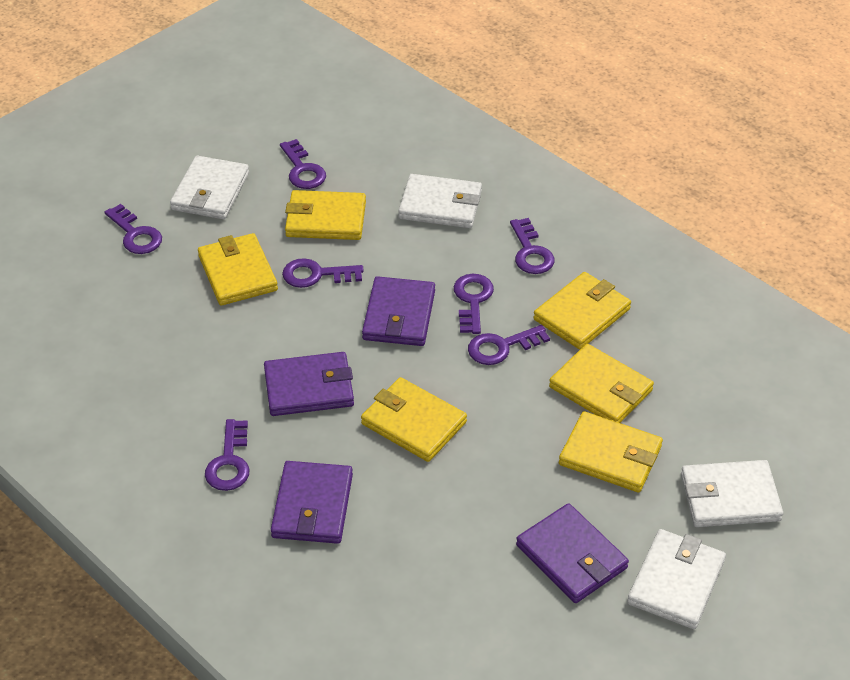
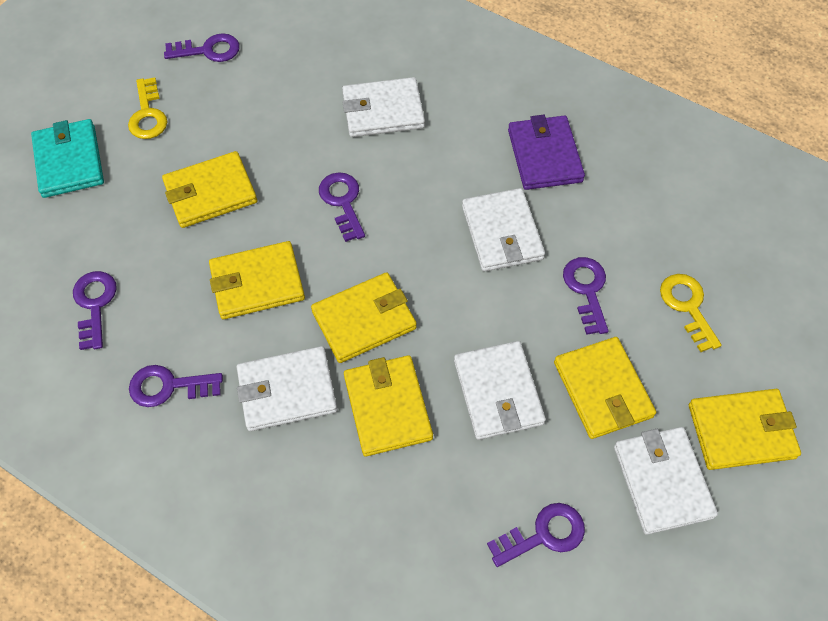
purple key: [104,204,162,254] [205,419,250,491] [280,139,326,189] [282,258,364,288] [454,274,494,334] [468,325,550,365] [510,218,555,274] = 7 -> [73,271,117,350] [129,365,223,407] [164,33,240,62] [319,172,365,242] [487,503,585,567] [563,257,609,335] = 6
purple wallet: [264,352,354,416] [271,461,353,544] [362,276,435,346] [516,503,629,603] = 4 -> [508,115,585,190] = 1
turquoise wallet: none = 0 -> [31,119,104,198] = 1
white wallet: [170,156,249,219] [398,174,482,228] [627,529,726,629] [681,460,783,527] = 4 -> [237,346,337,431] [342,77,425,137] [454,341,546,440] [462,188,545,272] [614,427,718,535] = 5
yellow key: none = 0 -> [128,77,167,139] [660,274,722,352] = 2

